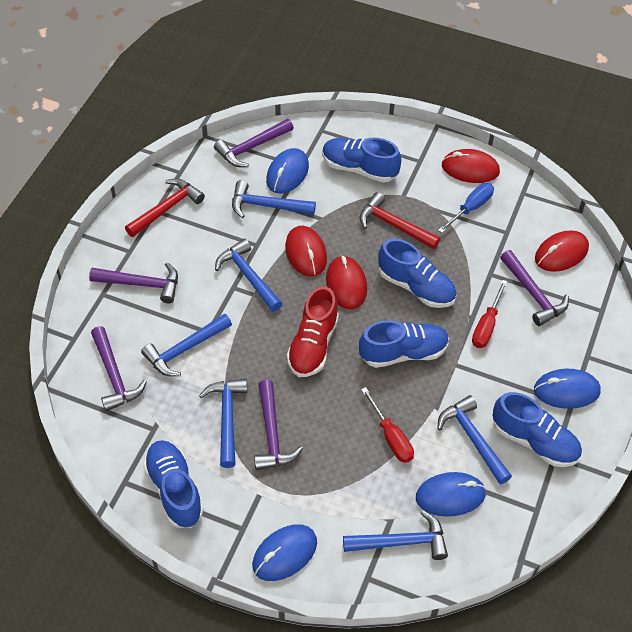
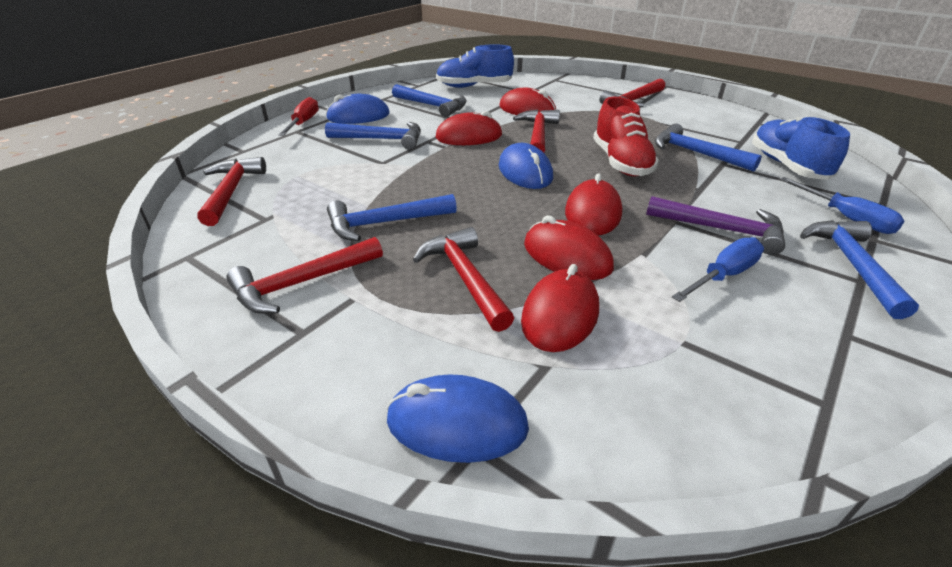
blue hammer: [141,314,232,376] [199,379,247,468] [215,239,283,312] [232,180,316,218] [343,510,448,560] [437,395,512,484] = 6 -> [325,122,421,149] [327,194,457,241] [392,84,467,117] [655,123,762,172] [800,220,919,319] = 5
blue mouse: [252,524,317,581] [266,148,309,194] [416,472,486,517] [534,369,601,409] = 4 -> [326,94,390,124] [386,375,529,463] [499,143,553,189] = 3
blue screwdriver: [438,183,494,233] = 1 -> [672,237,764,302] [780,177,905,234] = 2
blue shoe: [143,440,204,528] [322,137,401,183] [359,320,449,368] [378,239,456,308] [493,392,582,467] = 5 -> [436,44,514,88] [752,116,850,180] = 2
purple hammer: [89,262,178,303] [91,326,147,411] [214,119,294,167] [254,380,303,470] [500,250,569,326] = 5 -> [646,196,785,255] = 1
red hammer: [125,178,205,237] [359,192,440,249] = 2 -> [197,157,266,226] [226,237,383,314] [413,227,514,332] [513,109,560,153] [599,79,665,108] = 5
red mouse: [285,226,327,277] [326,255,367,309] [442,149,500,183] [535,230,589,272] = 4 -> [436,111,502,145] [499,88,556,115] [521,264,599,352] [524,215,614,280] [565,173,622,236] = 5
red screwdriver: [361,387,414,463] [472,280,508,348] = 2 -> [278,97,319,136] = 1

